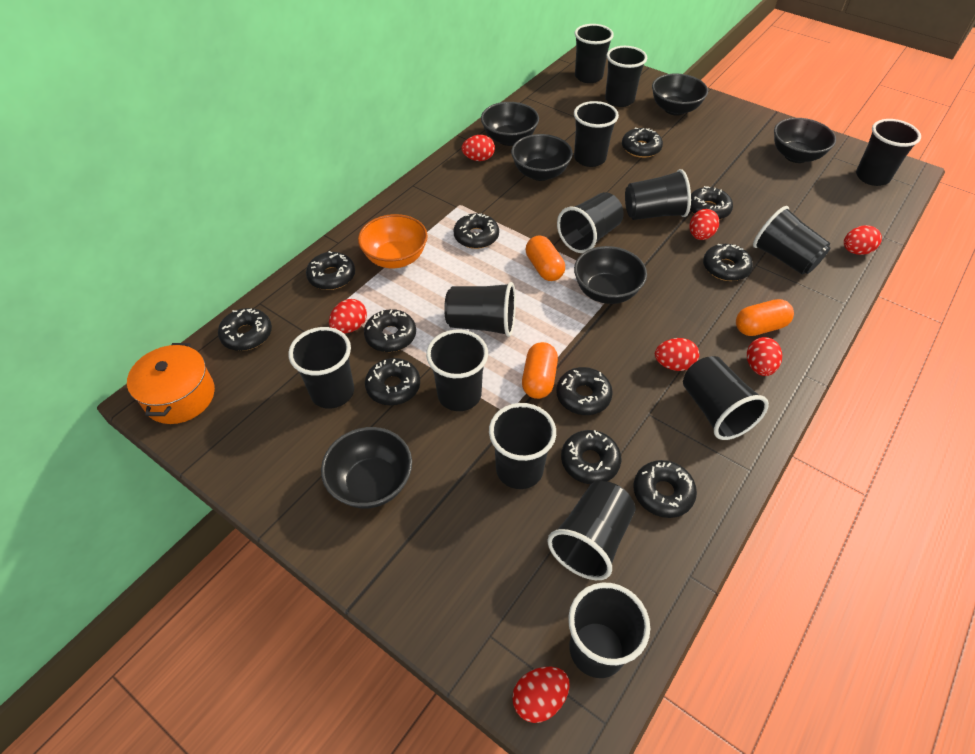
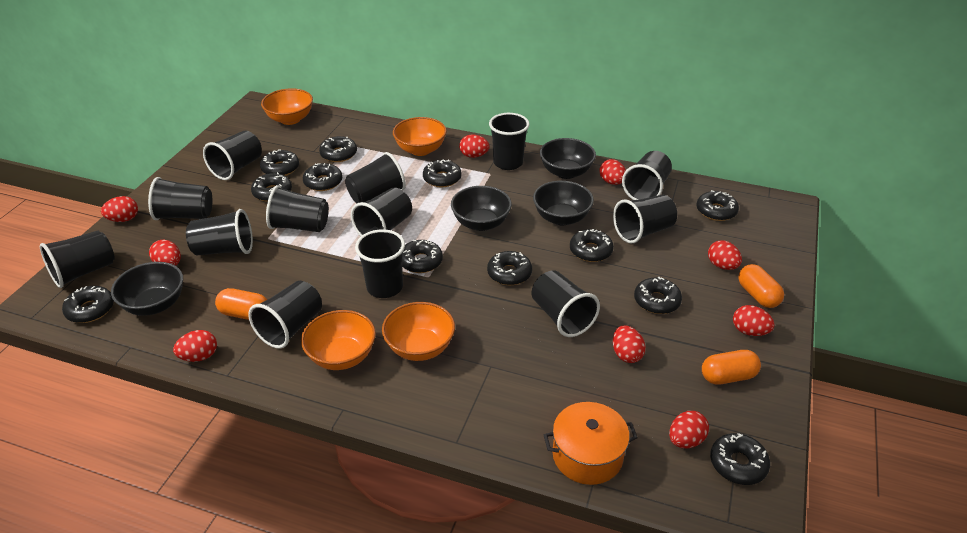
black bowl: [321,427,412,508] [481,102,539,146] [511,134,573,181] [574,246,647,304] [652,74,708,116] [774,118,836,163] = 6 -> [111,262,183,316] [451,186,512,231] [533,181,594,225] [540,138,596,179] = 4
black cup: [288,327,354,409] [426,330,488,411] [444,282,516,337] [489,403,556,489] [547,481,636,580] [557,192,624,253] [568,582,650,678] [574,101,619,167] [575,24,614,83] [605,46,647,107] [625,169,691,220] [683,356,769,440] [753,206,830,275] [856,119,921,186] = 14 -> [40,231,115,288] [148,177,212,220] [186,209,253,256] [203,131,262,180] [248,281,322,349] [266,186,329,232] [345,152,406,203] [351,187,412,236] [355,229,405,298] [489,113,530,170] [532,270,600,337] [613,195,677,244] [622,151,672,200] = 13
black donut: [218,308,272,351] [306,251,355,290] [364,309,416,352] [365,358,420,405] [453,213,499,249] [556,367,613,415] [561,430,621,484] [622,128,663,158] [634,460,697,518] [690,186,733,220] [703,244,753,281] = 11 -> [62,286,114,323] [251,172,292,202] [260,149,299,176] [303,163,342,191] [319,136,357,162] [402,240,443,273] [423,159,462,187] [487,251,532,285] [570,229,614,262] [634,277,682,314] [696,190,739,221] [710,433,770,485] = 12
orange bowl: [358,214,428,268] = 1 -> [261,88,313,125] [301,310,376,370] [382,302,455,361] [393,117,447,156] = 4
red egg: [329,299,367,334] [462,135,495,161] [512,667,570,723] [655,338,699,371] [689,209,719,240] [747,337,782,376] [844,225,882,255] = 7 -> [101,196,138,222] [149,240,181,266] [173,330,217,362] [459,135,490,158] [599,159,626,185] [613,325,646,363] [669,411,709,448] [708,240,742,270] [733,305,775,336] = 9

